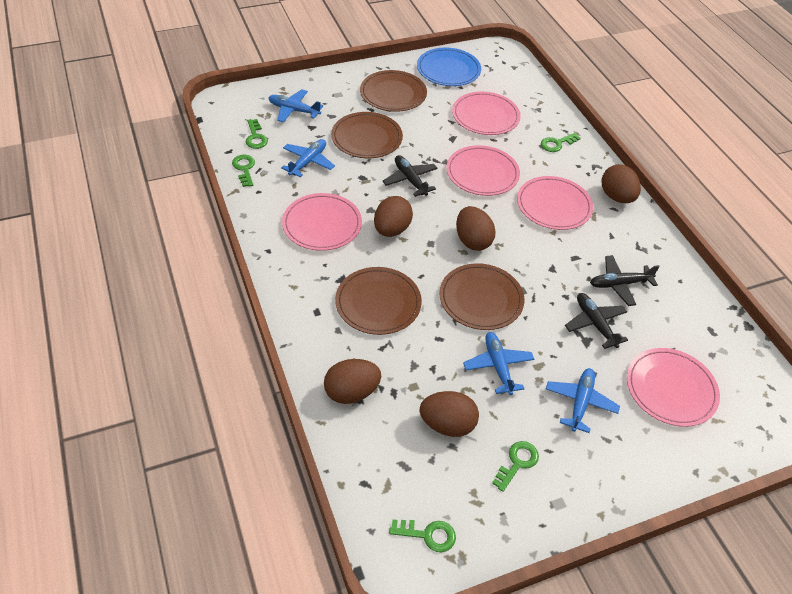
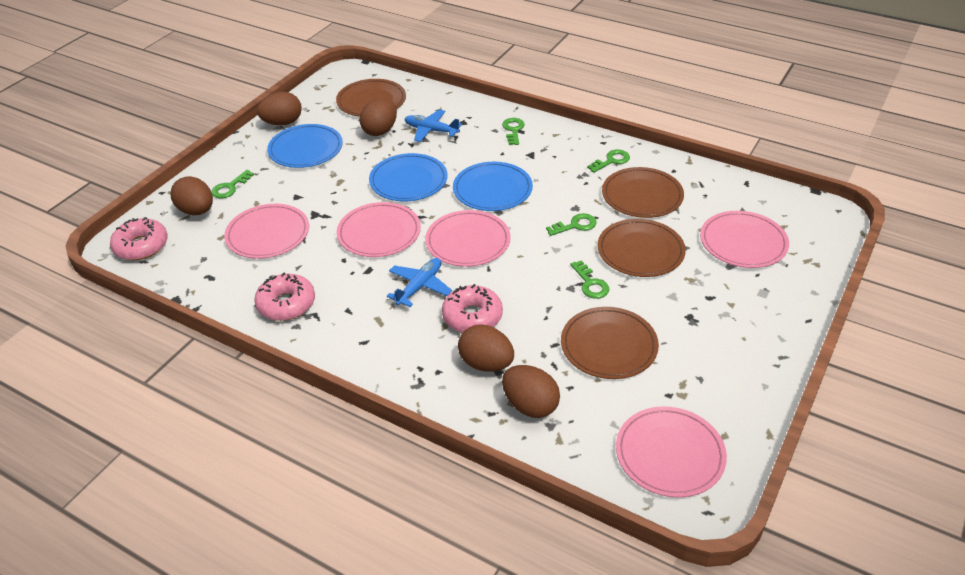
black plane: [383,155,438,197] [565,293,628,349] [590,255,660,306] = 3 -> none = 0
blue plane: [269,89,323,123] [281,139,335,177] [463,332,534,395] [546,368,620,433] = 4 -> [387,258,452,307] [405,110,462,142] = 2
blue plate: [417,48,481,86] = 1 -> [267,124,343,168] [369,153,448,201] [453,162,533,211] = 3
pink donut: none = 0 -> [110,217,168,260] [254,273,315,321] [442,284,503,333] = 3

